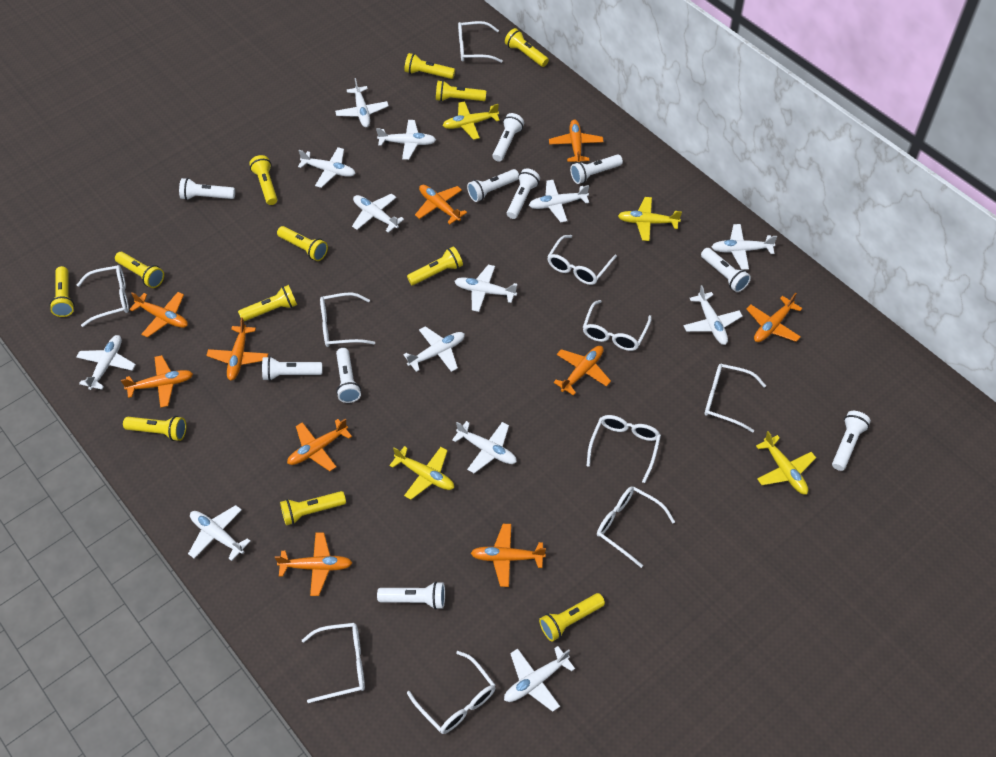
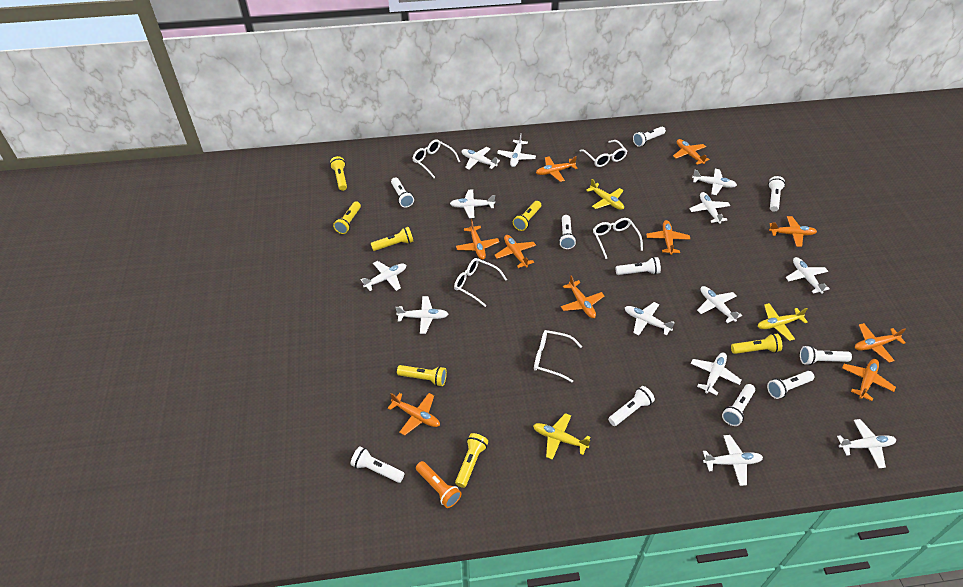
orange flashlight: none = 0 -> [416,461,461,508] = 1
white glasses: [77,265,129,327] [302,623,365,703] [320,292,375,347] [407,651,496,734] [458,21,503,63] [547,235,617,285] [583,300,652,351] [586,415,661,483] [597,486,675,568] [705,364,766,433] = 10 -> [412,139,460,178] [454,258,507,307] [534,330,582,383] [579,140,627,167] [593,218,643,259] = 5
yellow flashlight: [49,266,75,317] [115,252,164,288] [123,416,186,441] [238,285,297,322] [249,155,278,205] [277,226,328,261] [280,491,346,526] [404,53,455,79] [407,247,463,285] [436,80,486,102] [505,28,549,67] [539,593,605,642] = 12 -> [330,156,347,191] [333,201,361,234] [371,227,413,251] [397,365,447,386] [455,433,488,488] [513,201,541,231] [731,334,782,354] = 7
yellow plane: [389,446,454,500] [442,101,500,140] [618,197,682,241] [756,431,816,494] = 4 -> [533,413,591,460] [586,179,624,210] [758,303,808,341] = 3

